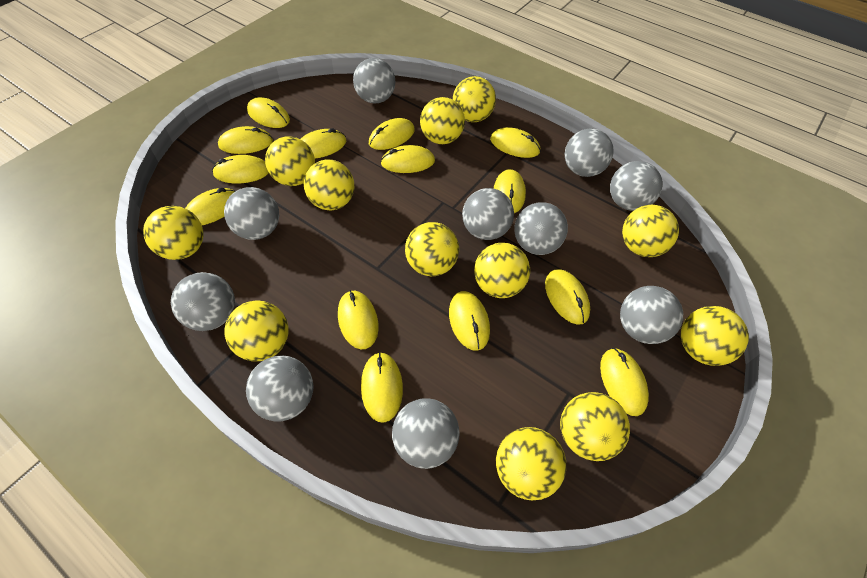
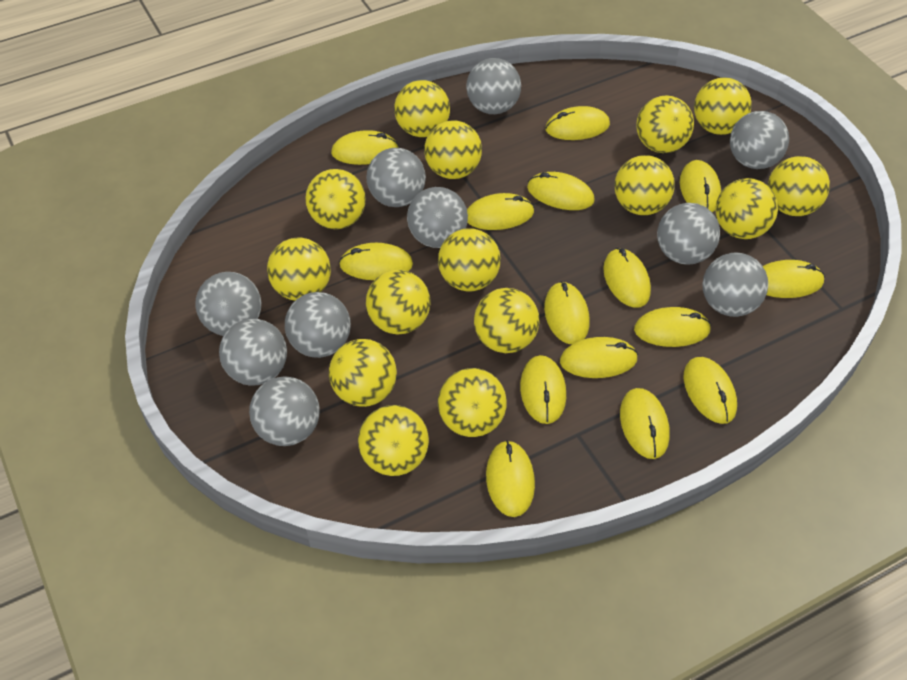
yellow ball: [143,206,204,260] [224,300,288,361] [265,136,315,186] [304,160,354,210] [405,222,459,276] [420,97,465,144] [453,76,496,122] [474,243,530,298] [496,427,566,500] [560,392,630,461] [622,205,679,257] [681,306,749,366] = 12 -> [267,238,331,301] [305,169,366,229] [329,339,397,407] [358,405,429,476] [366,270,431,335] [394,80,450,137] [424,120,482,179] [438,228,501,291] [438,368,507,437] [474,288,540,353] [614,155,675,215] [636,95,694,153] [694,78,752,135] [715,178,778,239] [768,156,830,216] = 15
yellow mouse: [185,188,235,225] [212,155,269,183] [218,126,273,154] [247,97,290,128] [301,128,346,159] [338,290,379,349] [361,352,403,423] [369,118,415,150] [380,145,435,173] [449,291,490,351] [490,127,541,158] [494,169,526,213] [545,269,590,325] [600,348,649,416] = 14 -> [331,130,399,165] [339,243,413,280] [467,193,534,230] [486,440,535,517] [520,355,566,424] [527,172,594,210] [544,281,590,344] [545,106,610,140] [560,337,638,378] [603,248,651,308] [620,388,670,459] [634,307,711,347] [680,160,721,212] [684,357,737,424] [763,260,825,298] = 15

